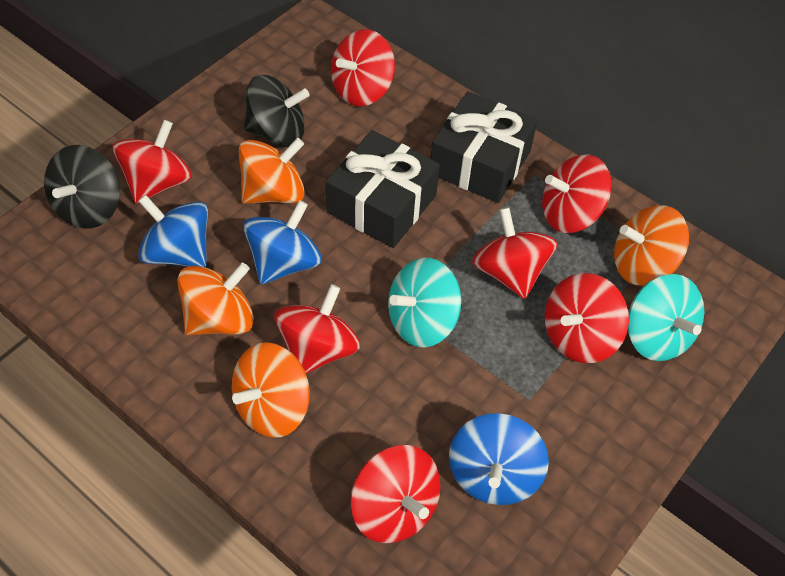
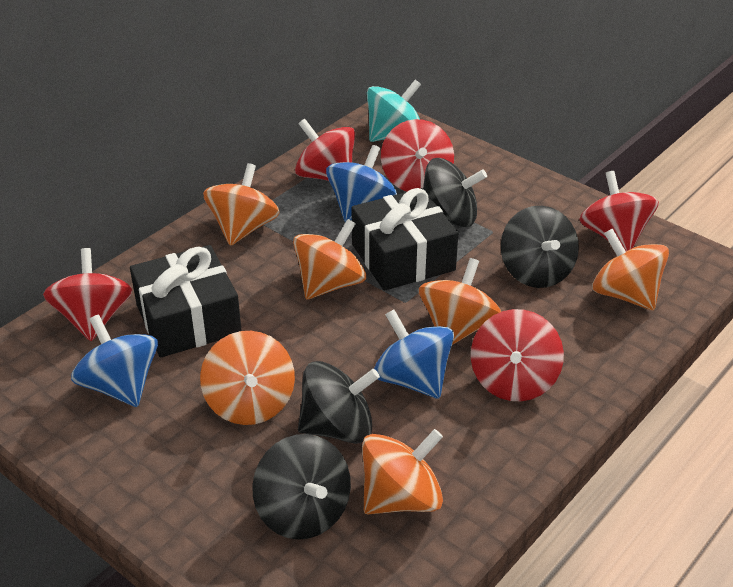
black spinning top: [44,145,121,229] [244,75,309,147] = 2 -> [252,434,351,540] [298,361,380,444] [423,158,487,227] [501,206,579,288] = 4
orange spinning top: [178,263,254,335] [232,342,310,438] [239,138,305,204] [614,205,689,286] = 4 -> [200,331,295,425] [203,163,280,246] [293,219,366,299] [362,429,443,514] [419,258,501,345] [592,228,669,310] = 6
red spinning top: [113,120,192,204] [274,284,360,374] [331,29,395,106] [351,445,441,543] [472,207,557,299] [542,154,612,233] [545,273,629,363] = 7 -> [43,248,132,341] [295,119,355,181] [381,119,454,192] [471,309,564,401] [579,171,659,251] = 5
turquoise spinning top: [388,258,461,347] [628,274,704,361] = 2 -> [367,80,421,142] = 1

